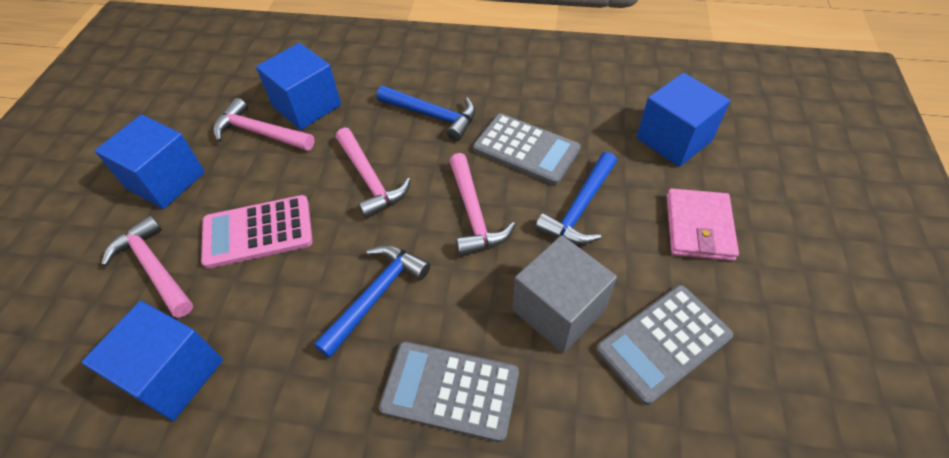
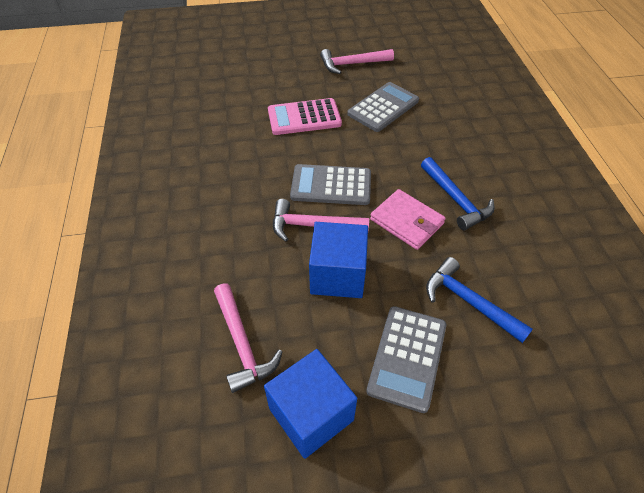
blue cube: [81,301,223,421] [95,114,205,209] [256,43,341,130] [636,73,730,167] = 4 -> [264,349,357,459] [309,222,368,298] = 2
blue hammer: [314,245,430,358] [377,86,476,141] [535,152,617,245] = 3 -> [421,157,494,230] [426,257,533,343] = 2
grey cube: [513,235,617,353] = 1 -> none = 0
pink hammer: [101,215,193,318] [213,98,315,151] [336,128,411,219] [449,153,516,257] = 4 -> [214,283,282,393] [273,199,369,242] [320,49,394,74] = 3

